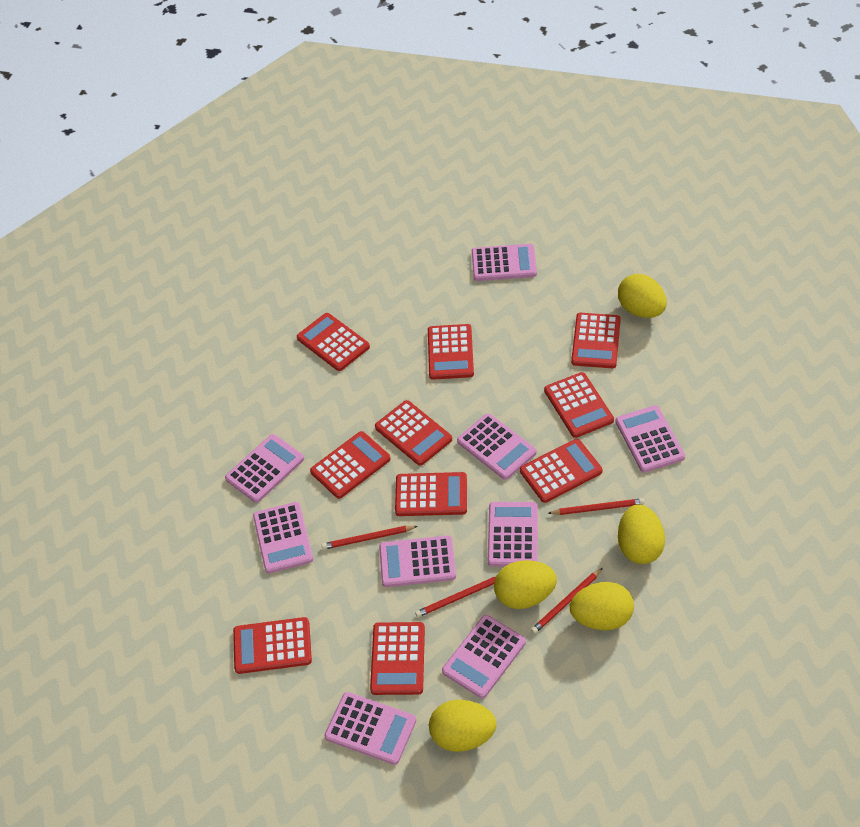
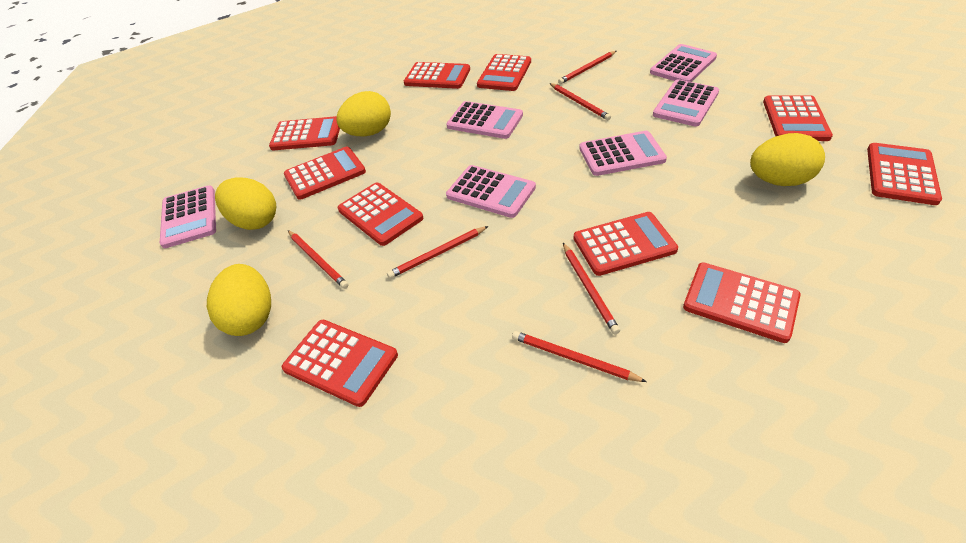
pink calculator: [225,434,304,503] [253,502,313,574] [325,692,416,765] [379,535,456,587] [442,615,526,698] [457,413,537,480] [472,244,537,281] [488,502,538,567] [615,405,685,473] = 9 -> [160,185,216,248] [446,101,523,139] [446,165,536,218] [579,131,667,176] [650,44,717,82] [653,79,719,127] = 6
red pencil: [321,526,418,550] [415,576,496,617] [531,568,603,634] [548,498,645,515] = 4 -> [288,230,349,289] [387,226,488,279] [512,331,647,382] [550,83,611,120] [558,51,616,84] [563,243,620,334] = 6
yellow egg: [429,700,497,752] [494,560,557,609] [570,582,634,631] [618,274,667,318] [618,504,665,564] = 5 -> [207,264,271,336] [215,177,276,230] [337,91,391,136] [750,133,825,186] = 4

